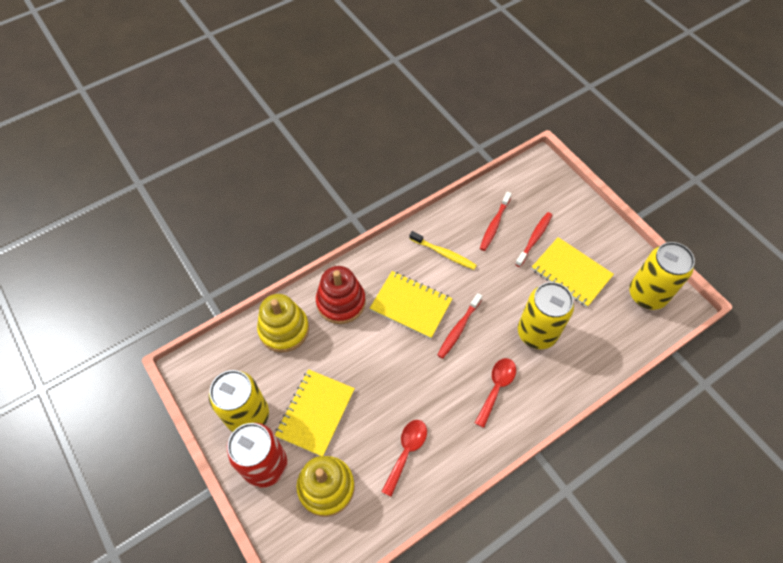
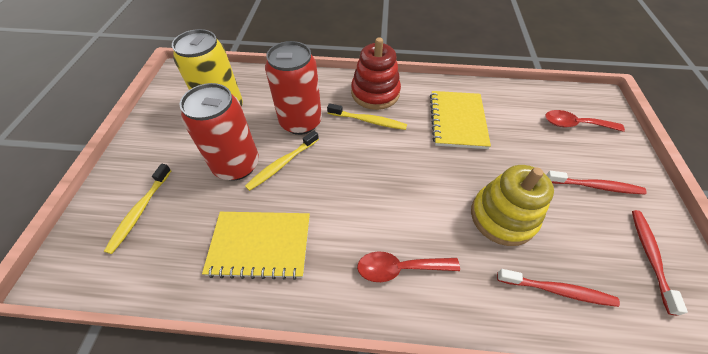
red can: [226,423,287,488] = 1 -> [180,83,259,181] [265,41,322,135] = 2
yellow can: [209,370,269,432] [518,282,574,349] [629,242,695,310] = 3 -> [172,29,243,107] = 1
yellow notebook: [275,369,355,456] [370,271,452,339] [532,237,614,307] = 3 -> [202,212,310,280] [430,91,491,149] = 2
yellow stacking toy: [257,294,309,353] [297,456,355,517] = 2 -> [471,165,554,246] = 1
yellow toothbrush: [409,231,477,270] = 1 -> [104,164,172,254] [245,130,319,191] [327,103,407,130] = 3

